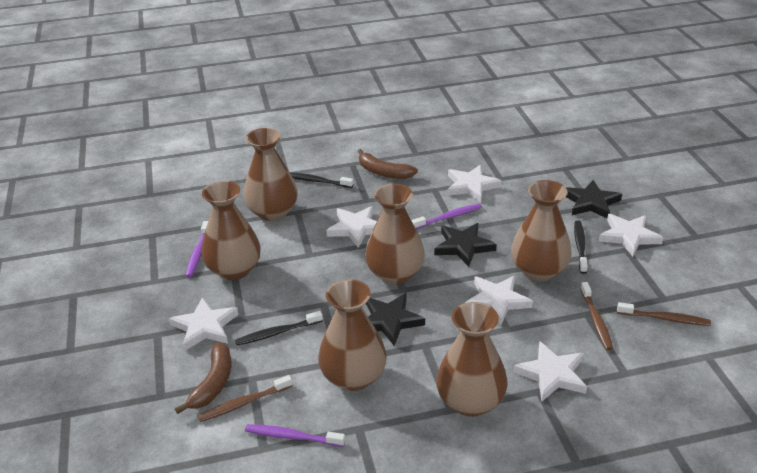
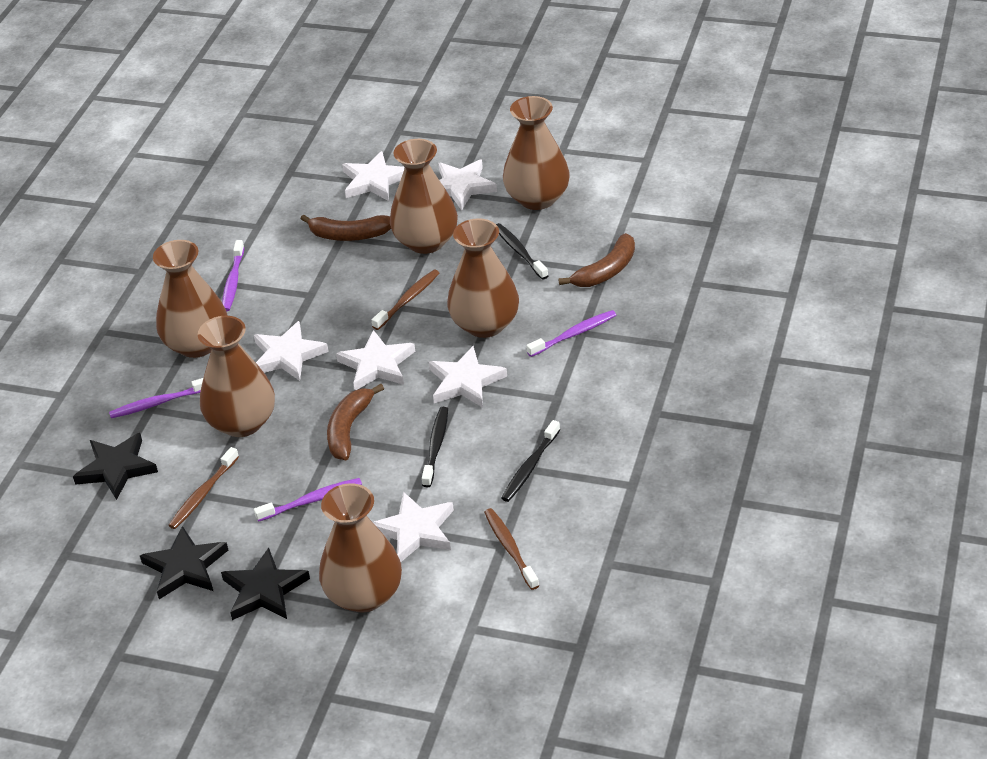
brown banana: [175,342,231,414] [358,149,418,179] = 2 -> [301,214,391,241] [327,384,384,460] [558,233,635,287] = 3
purple toothbrush: [186,221,208,278] [245,424,345,447] [412,204,482,229] = 3 -> [109,378,203,418] [222,240,244,311] [254,478,362,522] [526,310,616,357] = 4

